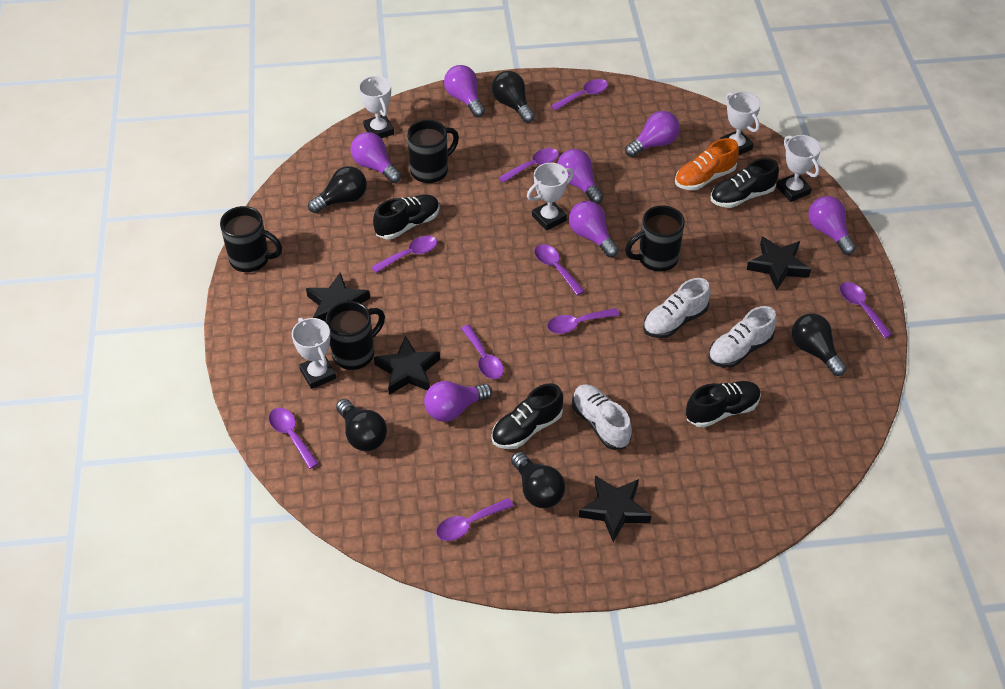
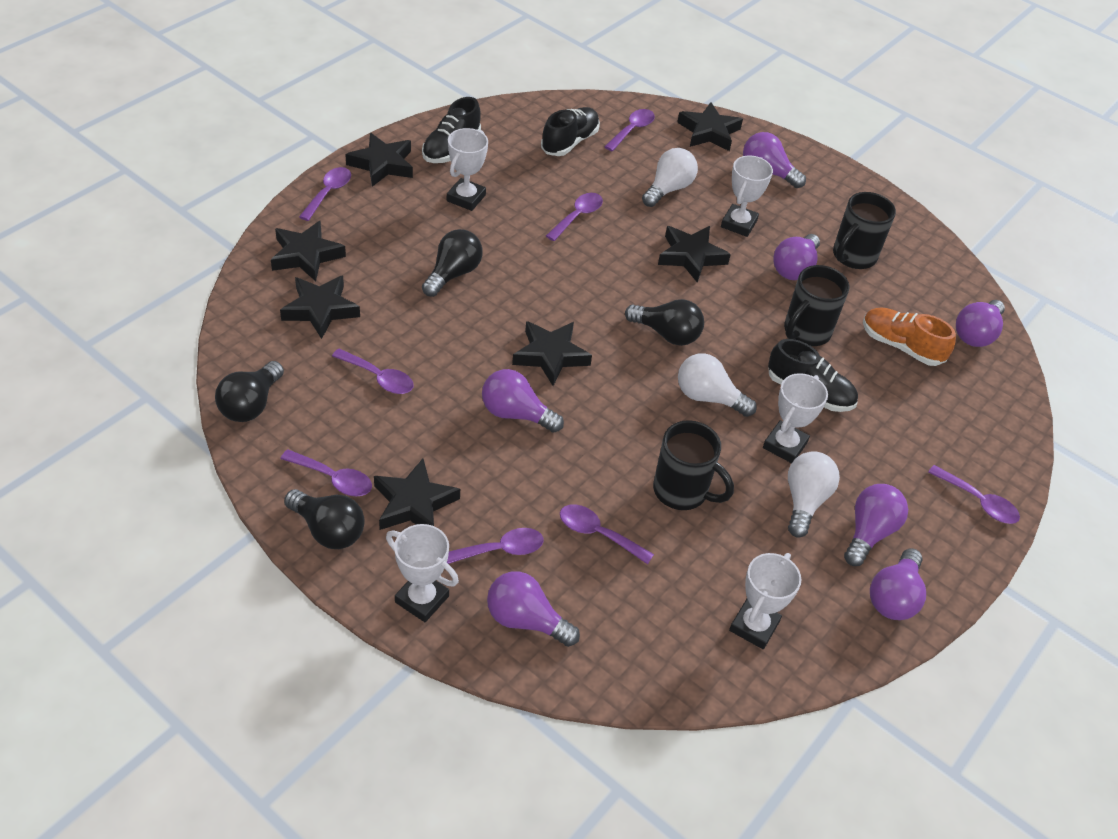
black light bulb: [308,166,367,213] [336,399,387,451] [492,71,535,123] [511,451,565,508] [792,313,846,376] = 5 -> [215,361,284,422] [284,489,365,549] [422,229,482,297] [625,299,704,346] = 4
black mug: [220,206,282,272] [326,301,385,370] [407,120,459,183] [625,205,685,272] = 4 -> [653,420,734,510] [784,265,849,346] [833,192,896,269] = 3
black shoe: [373,194,440,239] [491,383,563,449] [686,381,761,428] [710,158,779,208] = 4 -> [422,97,481,163] [541,107,600,156] [768,339,858,412] = 3
black star: [306,273,370,322] [374,336,440,395] [579,475,651,542] [746,237,811,290] = 4 -> [271,221,346,281] [280,275,360,339] [345,133,413,187] [374,459,460,530] [512,321,592,386] [658,226,731,283] [677,102,743,151] = 7
purple spoon: [269,408,319,469] [371,236,437,273] [436,498,513,541] [461,325,504,379] [498,148,559,183] [534,244,585,296] [547,308,619,334] [551,79,608,111] [840,282,892,338] = 9 -> [280,449,372,496] [299,167,351,221] [332,349,413,394] [447,528,544,564] [546,193,603,241] [560,504,654,564] [604,109,655,151] [928,465,1020,524] = 8
white light bulb: none = 0 -> [642,148,698,207] [678,353,757,417] [788,451,840,538] = 3
white shoe: [572,384,632,450] [643,278,711,338] [708,306,777,368] = 3 -> none = 0

